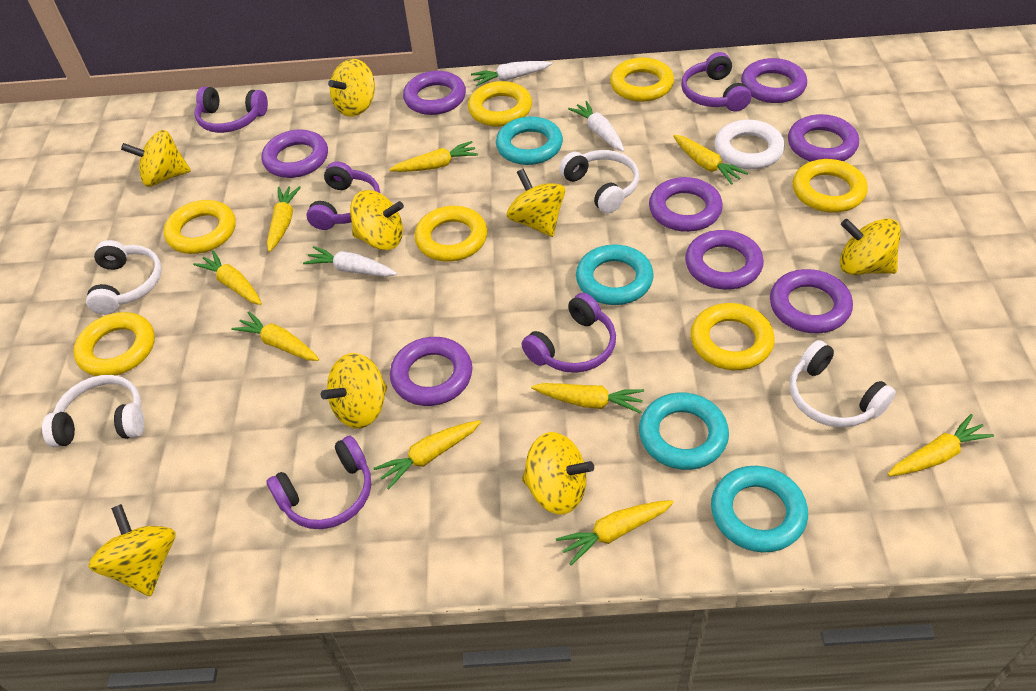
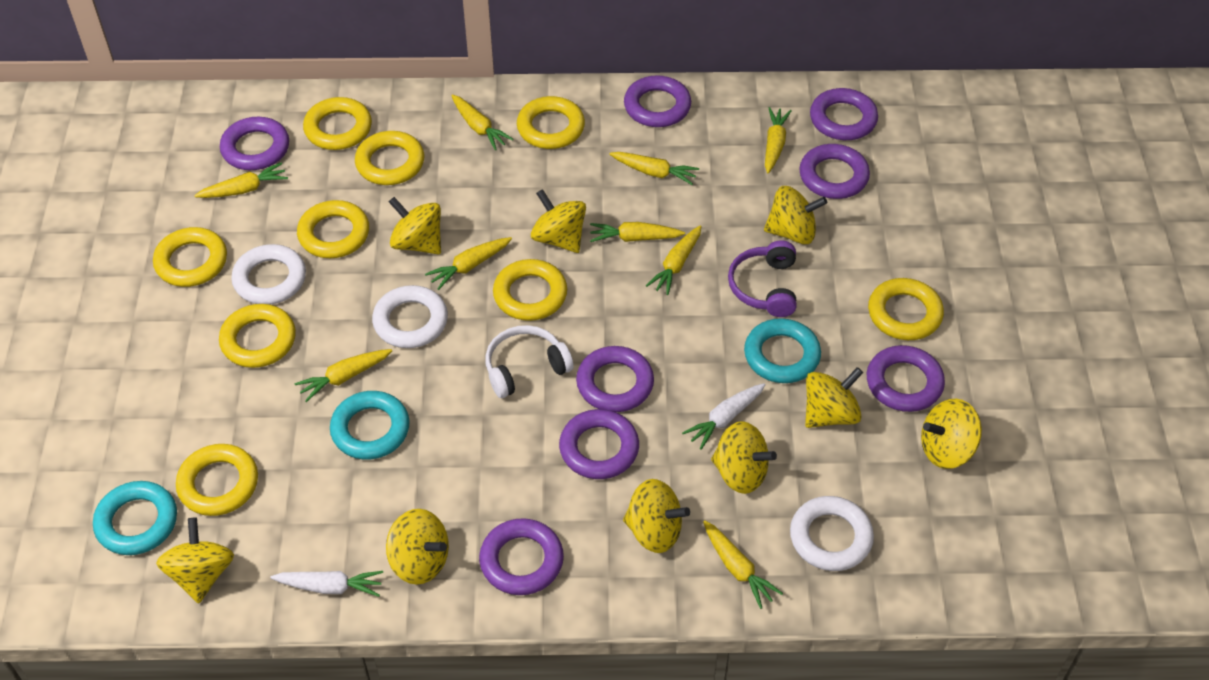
purple headphones: [195,87,268,133] [266,436,371,529] [306,161,380,230] [522,293,616,373] [681,52,751,112] = 5 -> [728,240,797,317] = 1
turquoise ring: [496,116,563,165] [576,244,654,305] [639,392,729,470] [711,466,808,553] = 4 -> [93,481,177,555] [330,391,410,460] [744,318,821,383] = 3
white carrot: [303,246,397,277] [471,61,552,86] [568,101,625,152] = 3 -> [270,571,383,597] [682,383,766,450] = 2
white headphones: [42,375,144,447] [86,240,162,315] [559,150,639,214] [790,340,896,428] = 4 -> [485,325,574,398] = 1
white ring: [714,120,785,169] = 1 -> [231,244,306,305] [372,285,448,348] [790,496,874,571] = 3
yellow ring: [73,312,155,376] [164,200,236,254] [414,206,487,262] [468,81,532,127] [610,57,674,102] [690,303,775,370] [793,159,868,213] = 7 -> [153,227,227,287] [176,444,258,516] [219,304,296,368] [297,200,369,258] [303,97,372,150] [355,131,424,185] [493,259,567,321] [517,96,585,149] [868,278,944,340] = 9
yellow spinning top: [89,504,175,596] [121,130,191,187] [321,353,387,429] [328,59,375,117] [350,190,404,250] [507,169,565,237] [522,432,594,514] [840,219,901,275] = 8 -> [156,518,234,603] [386,509,449,585] [389,197,441,254] [531,189,586,253] [623,479,690,553] [711,421,777,494] [764,186,827,244] [805,367,863,428] [921,399,982,469] = 9

